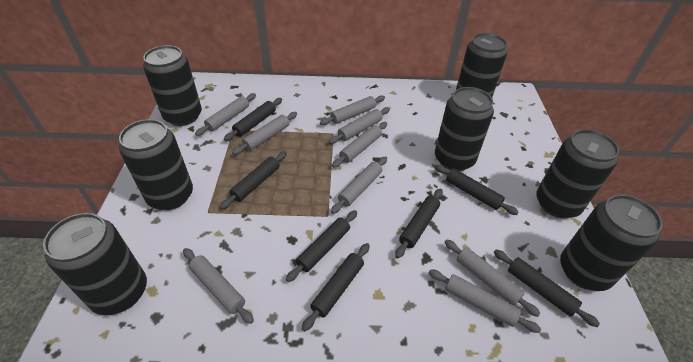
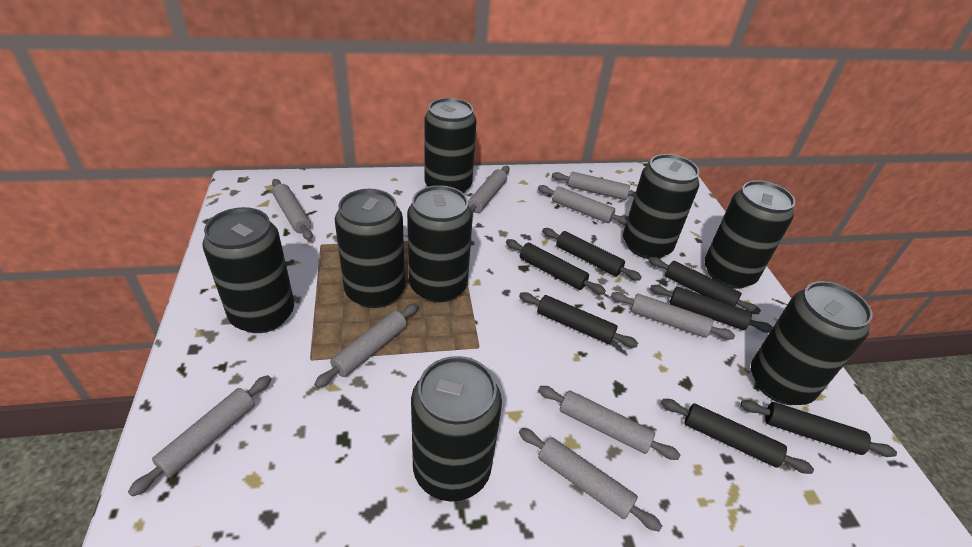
black can: [43,213,147,315] [119,119,193,210] [143,45,202,126] [435,87,494,171] [456,33,507,97] [536,129,619,218] [560,195,663,291] = 7 -> [202,207,294,333] [335,189,405,308] [407,185,473,303] [411,356,502,502] [424,98,477,193] [623,154,699,259] [704,180,795,289] [751,281,873,405] = 8

